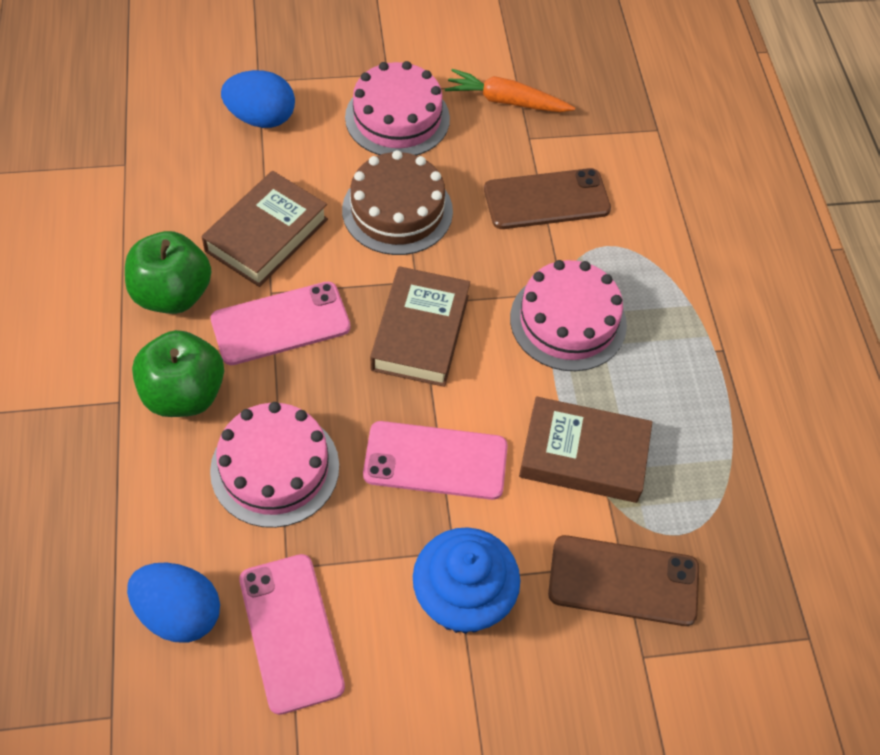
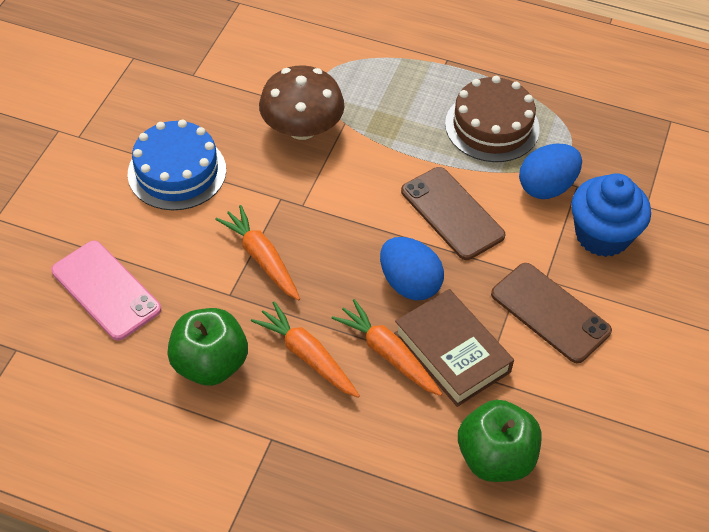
blue cake: none = 0 -> [128,120,226,210] = 1
brown book: [201,171,328,287] [370,266,470,387] [519,397,652,503] = 3 -> [394,289,514,407] = 1
brown mushroom: none = 0 -> [259,65,344,140] = 1
orange carrot: [445,69,575,112] = 1 -> [215,205,300,301] [251,301,360,398] [331,299,442,396] = 3
pink cake: [210,402,339,528] [345,61,450,155] [510,260,627,371] = 3 -> none = 0
pink phone: [211,281,351,365] [239,554,345,715] [363,421,508,500] = 3 -> [51,241,161,341] = 1

